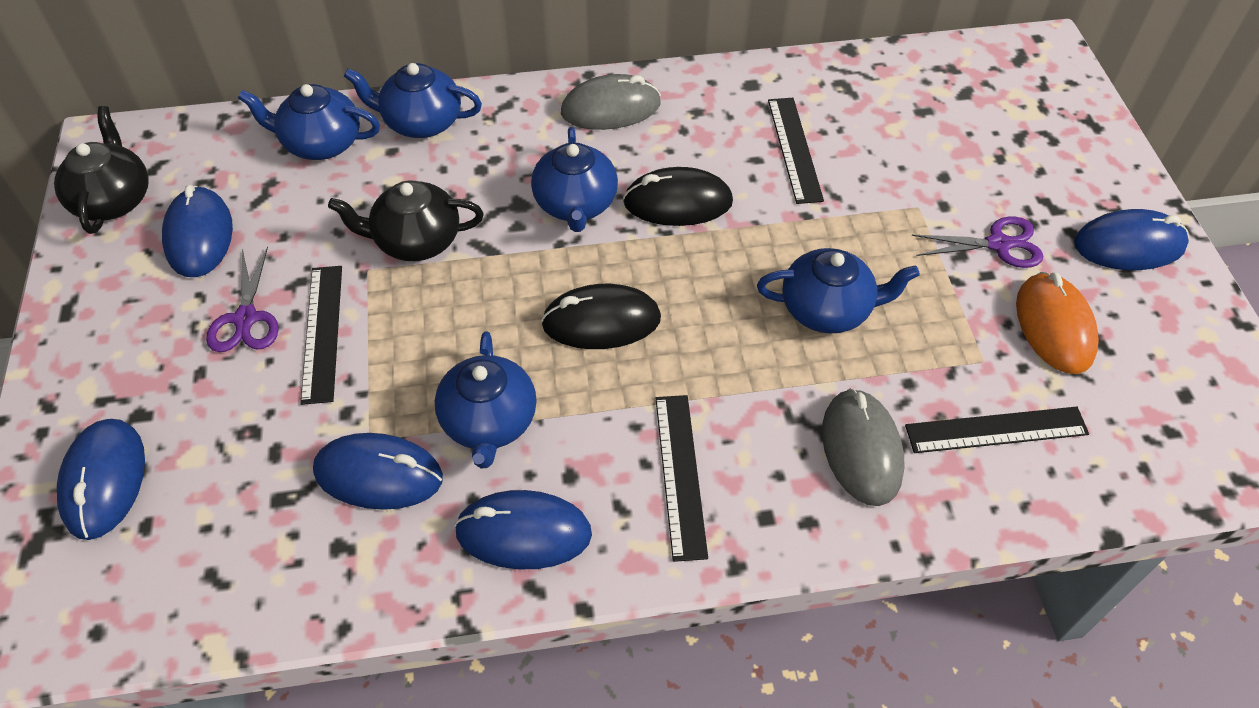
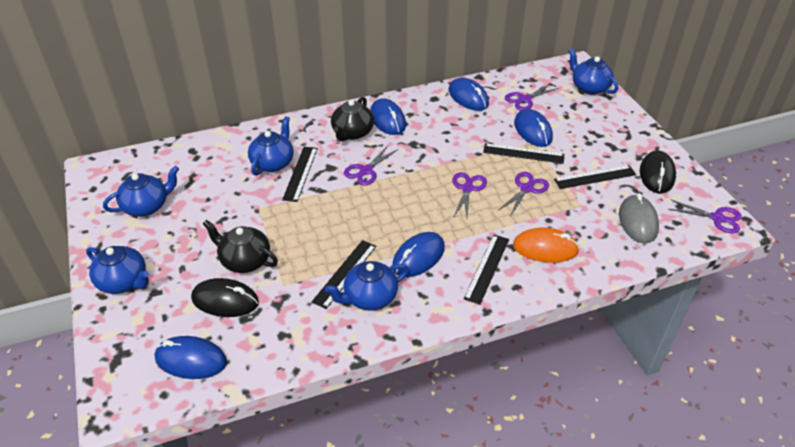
black ruler: [300,266,342,405] [656,395,708,562] [768,98,824,204] [905,407,1089,453] = 4 -> [282,147,318,202] [312,240,376,309] [464,235,509,305] [483,143,564,164] [554,165,636,189] = 5
grey mouse: [561,74,661,130] [822,388,905,506] = 2 -> [619,193,659,244] = 1
purple scissors: [206,246,279,352] [912,216,1043,268] = 2 -> [344,146,398,185] [452,172,487,218] [499,172,549,216] [505,84,559,110] [669,199,742,234] = 5

